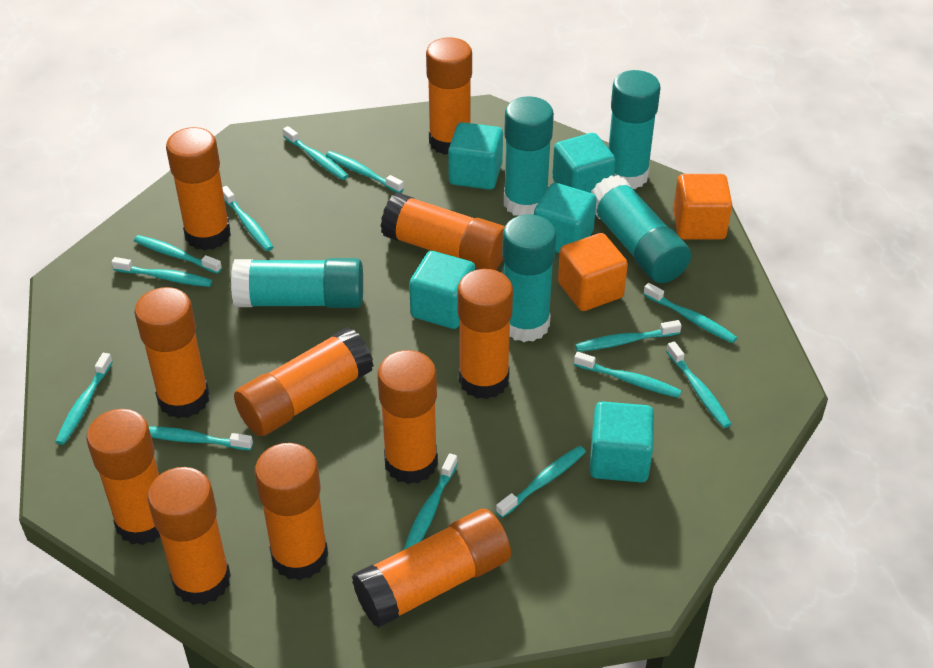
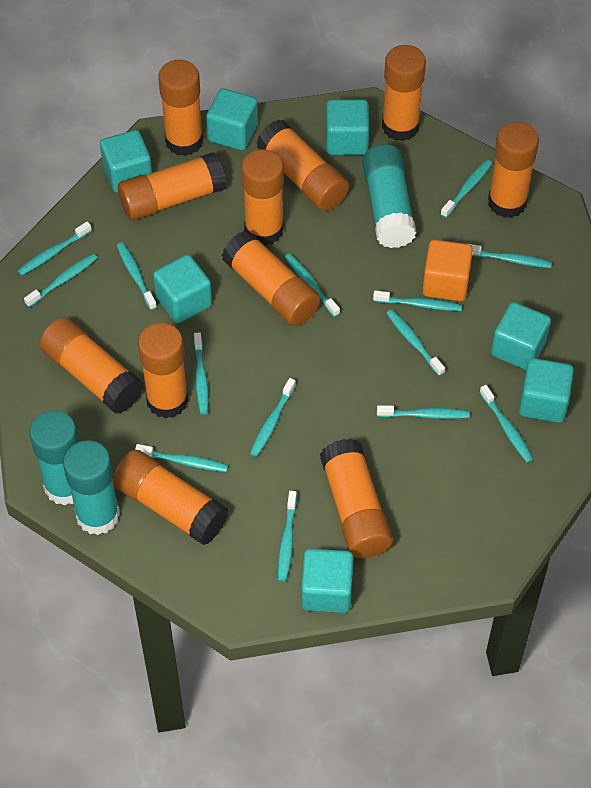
orange cube: [558,233,628,311] [673,174,732,240] = 2 -> [422,240,473,301] = 1
turquoise cube: [409,251,475,329] [448,122,503,190] [534,183,597,253] [552,133,616,193] [590,401,654,482] = 5 -> [100,130,152,193] [153,255,212,323] [206,88,258,150] [301,549,354,613] [326,99,369,155] [491,302,551,370] [519,358,574,423] = 7
turquoise glue stick: [231,258,363,308] [502,214,556,342] [504,96,554,216] [591,175,691,283] [609,70,660,189] = 5 -> [29,410,79,506] [63,440,120,535] [362,144,417,248] = 3
turquoise toothbrush: [55,353,113,445] [111,257,212,287] [134,235,222,274] [149,427,253,450] [222,186,273,251] [283,126,348,180] [326,151,404,193] [404,453,458,550] [496,446,586,518] [574,352,682,398] [575,320,681,352] [643,283,737,343] [666,341,732,428] = 13 -> [18,222,92,276] [24,254,97,307] [116,242,157,310] [135,444,228,472] [194,332,209,415] [250,378,296,457] [278,491,297,582] [285,253,340,317] [373,290,462,311] [377,405,470,419] [386,310,445,376] [441,160,492,218] [466,243,552,268] [479,385,534,463] = 14

